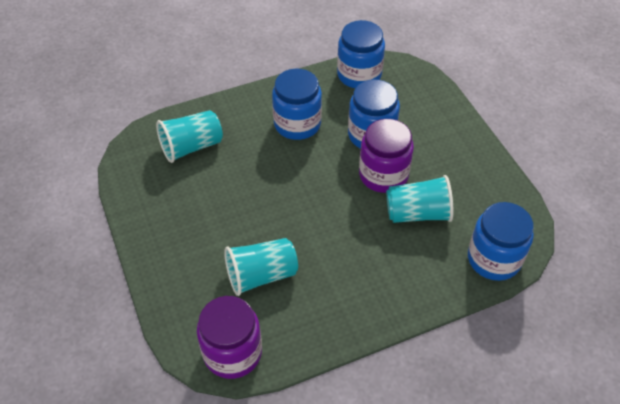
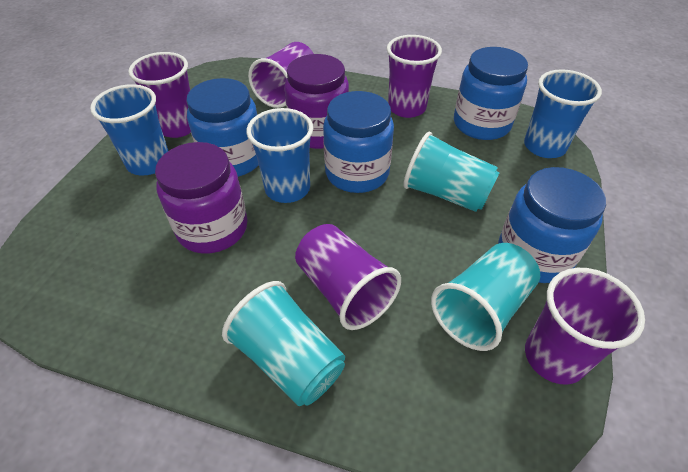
blue cup: none = 0 -> [90,84,168,175] [246,108,313,203] [524,69,602,158] = 3
purple cup: none = 0 -> [128,52,191,138] [248,42,314,108] [295,224,401,330] [387,35,442,118] [525,268,645,385] = 5

